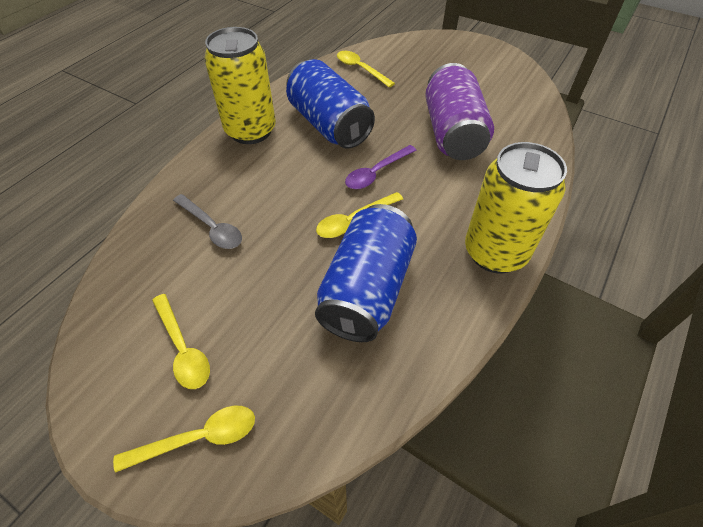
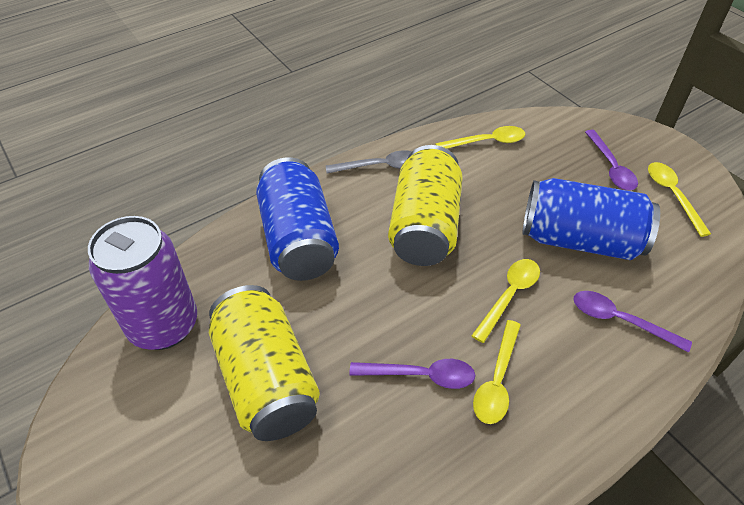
purple spoon: [345,145,417,189] = 1 -> [349,359,475,389] [574,291,692,353] [585,130,638,190] = 3

